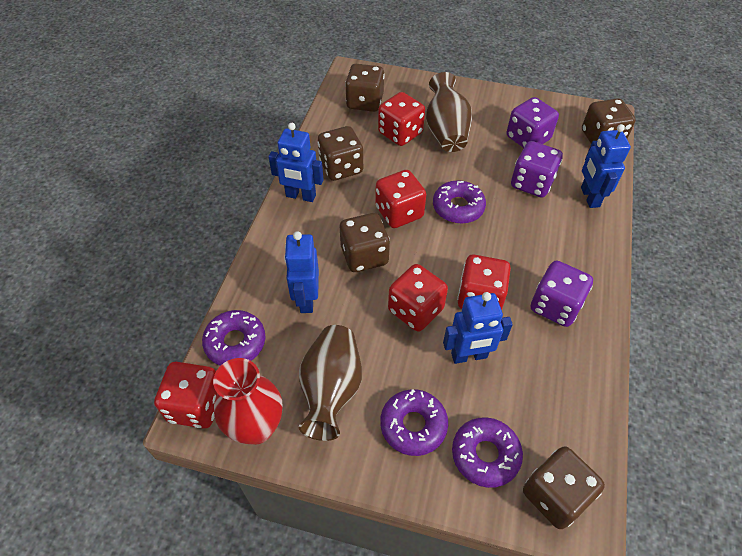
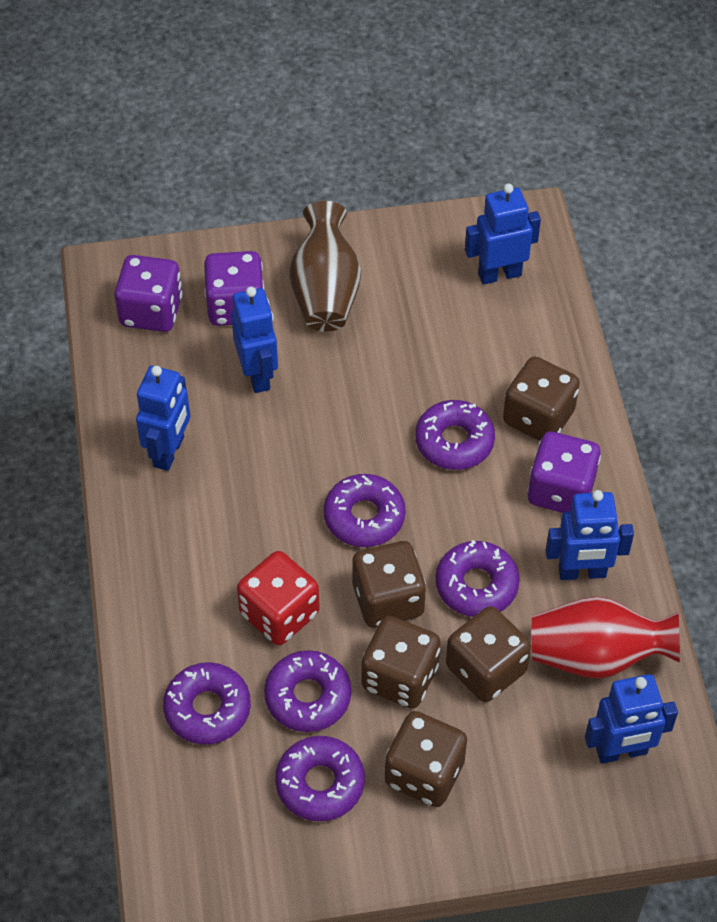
blue robot: [269,123,324,202] [284,231,319,313] [443,292,513,364] [581,124,631,208] = 4 -> [136,366,190,471] [231,287,278,393] [465,183,541,285] [546,490,634,580] [585,674,678,764] = 5
brown vase: [299,325,362,441] [426,72,472,152] = 2 -> [289,201,361,332] = 1
purple donut: [202,310,265,366] [380,389,448,456] [433,180,486,224] [452,417,523,488] = 4 -> [163,662,251,745] [264,650,351,732] [275,736,365,821] [324,474,406,547] [415,400,495,470] [435,540,520,617] = 6
red dice: [154,362,218,429] [375,170,426,228] [378,92,425,146] [388,264,448,332] [457,255,511,310] = 5 -> [237,551,320,645] = 1

